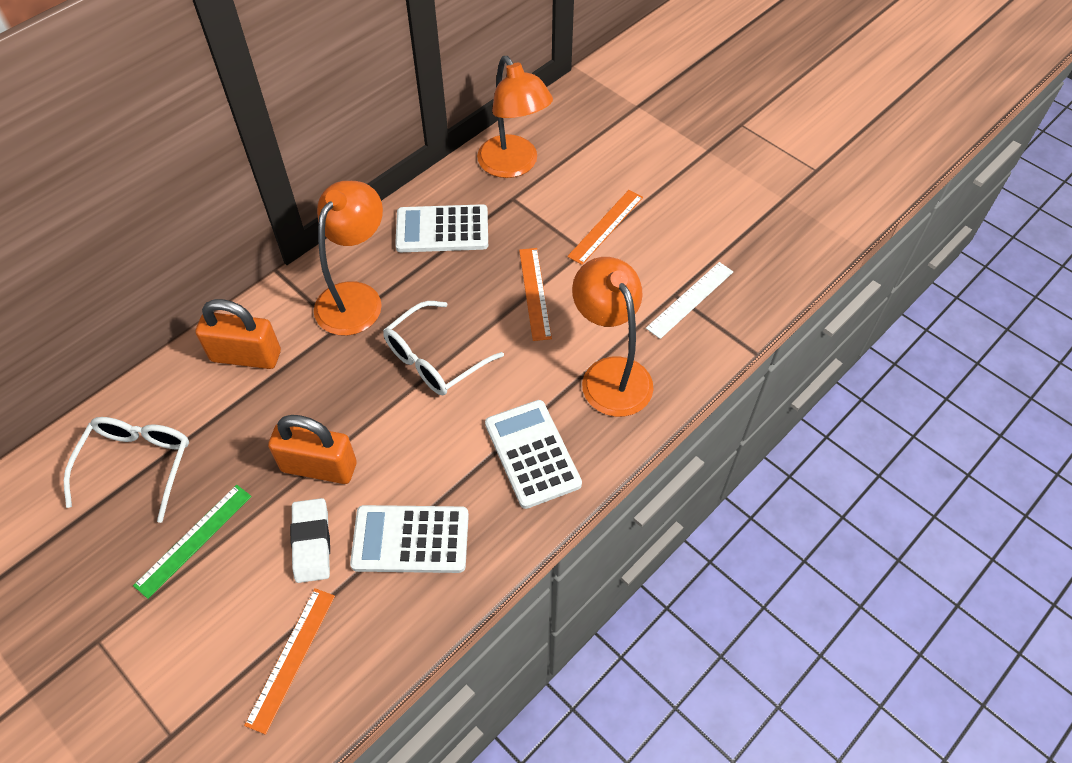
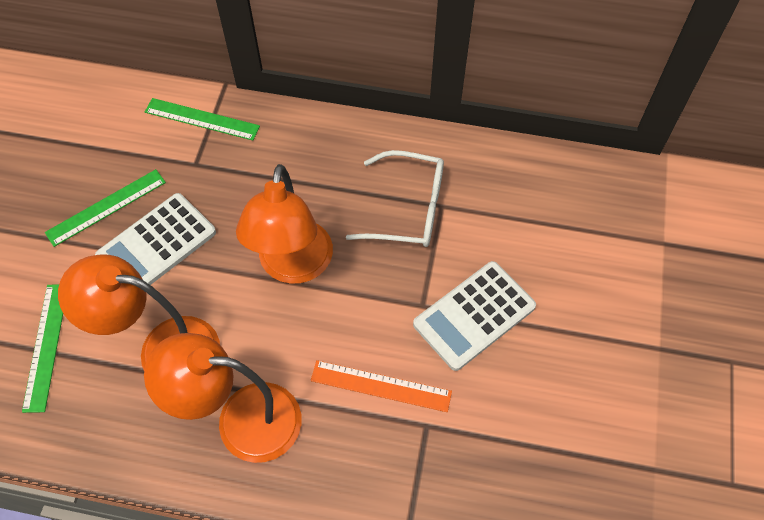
green ruler: [133,485,252,599] = 1 -> [22,285,63,413] [45,169,166,247] [145,98,260,141] = 3
orange padlock: [195,299,281,369] [268,415,357,484] = 2 -> none = 0
orange ruler: [244,588,335,735] [519,248,552,341] [567,190,643,265] = 3 -> [311,360,452,412] = 1
white calculator: [350,505,469,573] [395,204,488,252] [485,400,582,509] = 3 -> [95,193,216,285] [413,261,536,371] = 2
white eraser: [290,498,330,583] = 1 -> none = 0
white glasses: [64,417,189,523] [383,301,504,396] = 2 -> [346,150,444,247] = 1
white ruler: [646,262,733,339] = 1 -> none = 0

